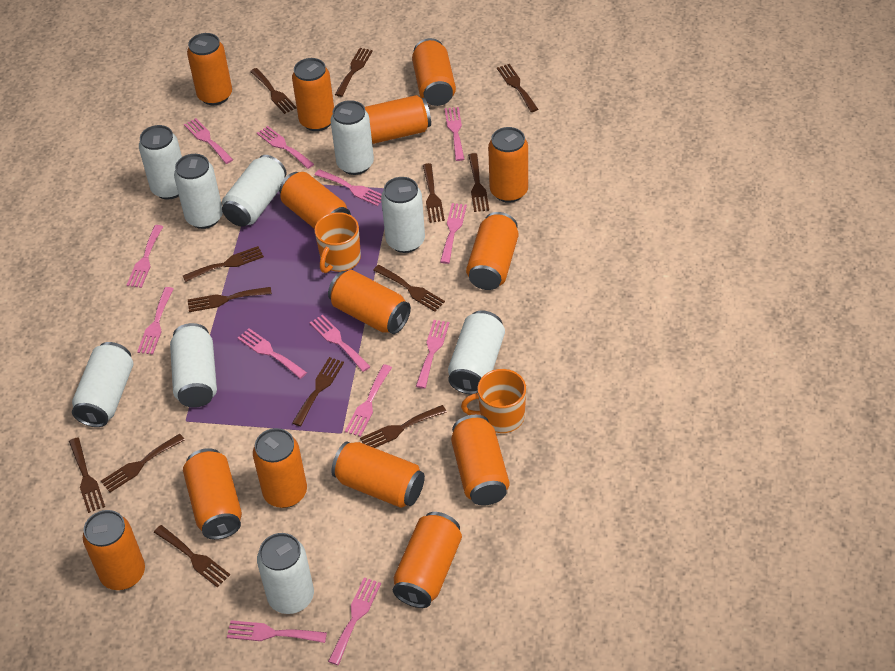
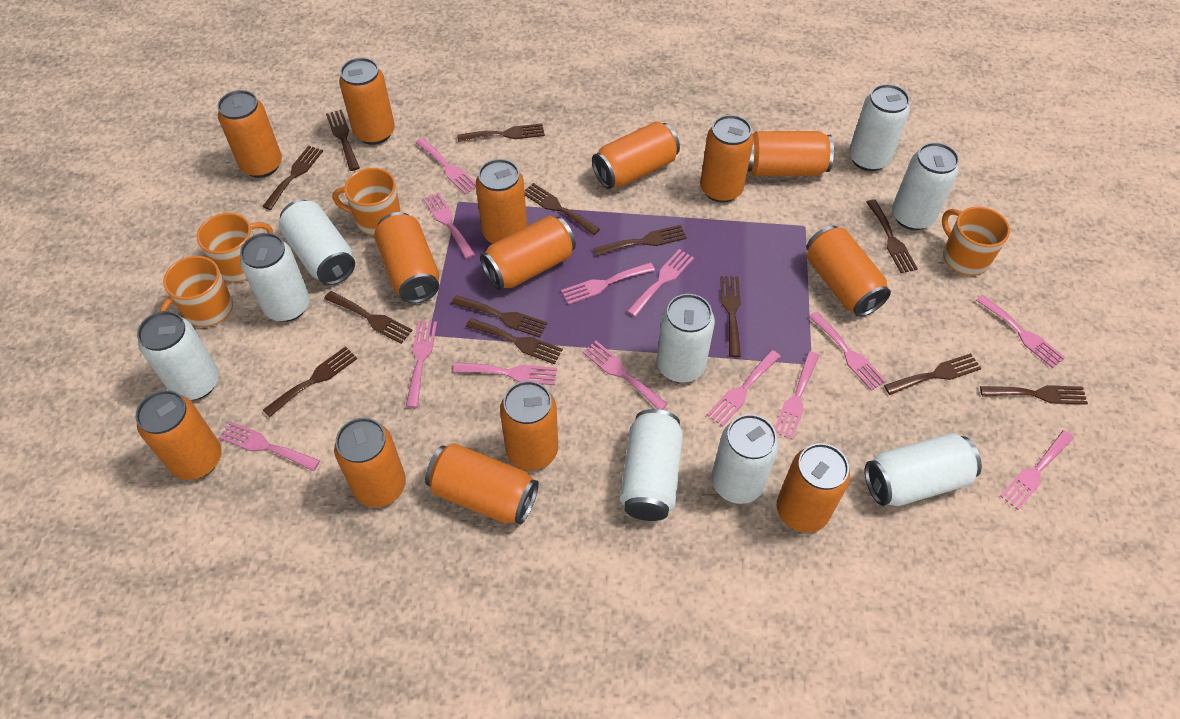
orange mug: [315,212,361,273] [461,369,526,433] = 2 -> [160,256,233,327] [197,213,273,283] [333,168,401,236] [942,207,1010,276] = 4

